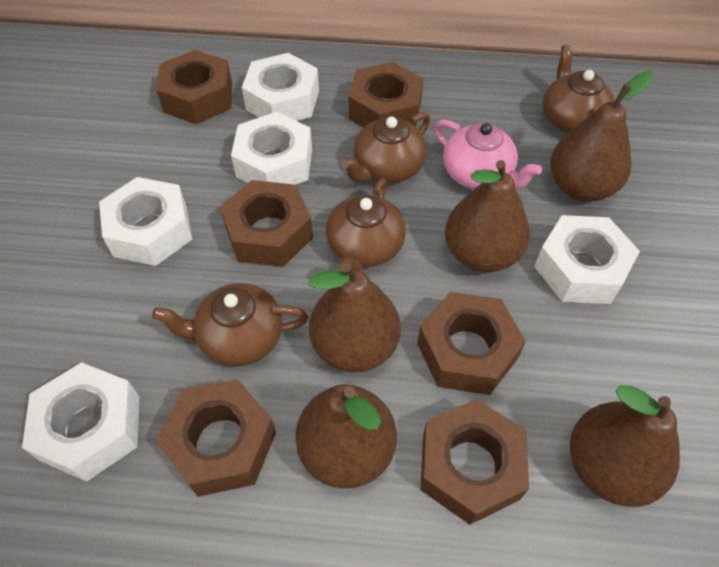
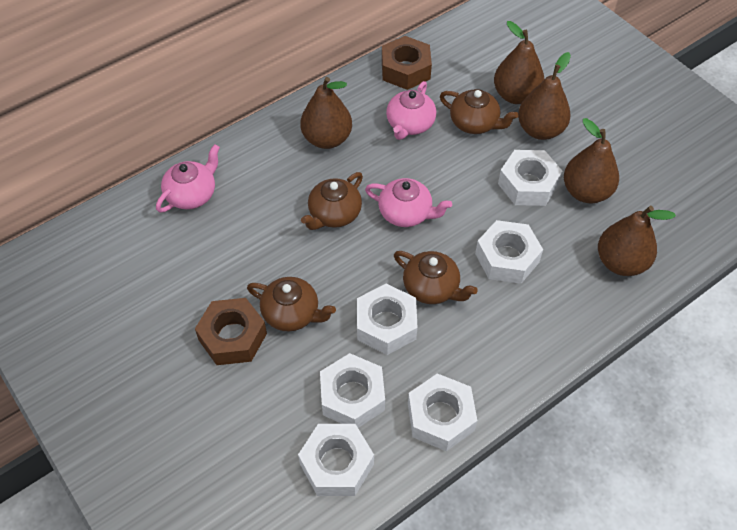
brown nut: [156,50,232,124] [156,379,276,497] [220,180,313,267] [348,62,424,128] [417,292,526,395] [421,399,529,525] = 6 -> [195,298,267,365] [382,36,432,90] = 2
pink teapot: [434,120,542,189] = 1 -> [156,144,220,213] [365,178,452,227] [386,81,436,140] = 3
white nut: [22,362,139,482] [99,177,192,266] [231,112,312,185] [242,53,319,121] [534,215,640,304] = 5 -> [298,424,374,496] [320,353,385,428] [357,284,418,355] [408,373,477,451] [475,220,543,284] [498,150,563,206] = 6

